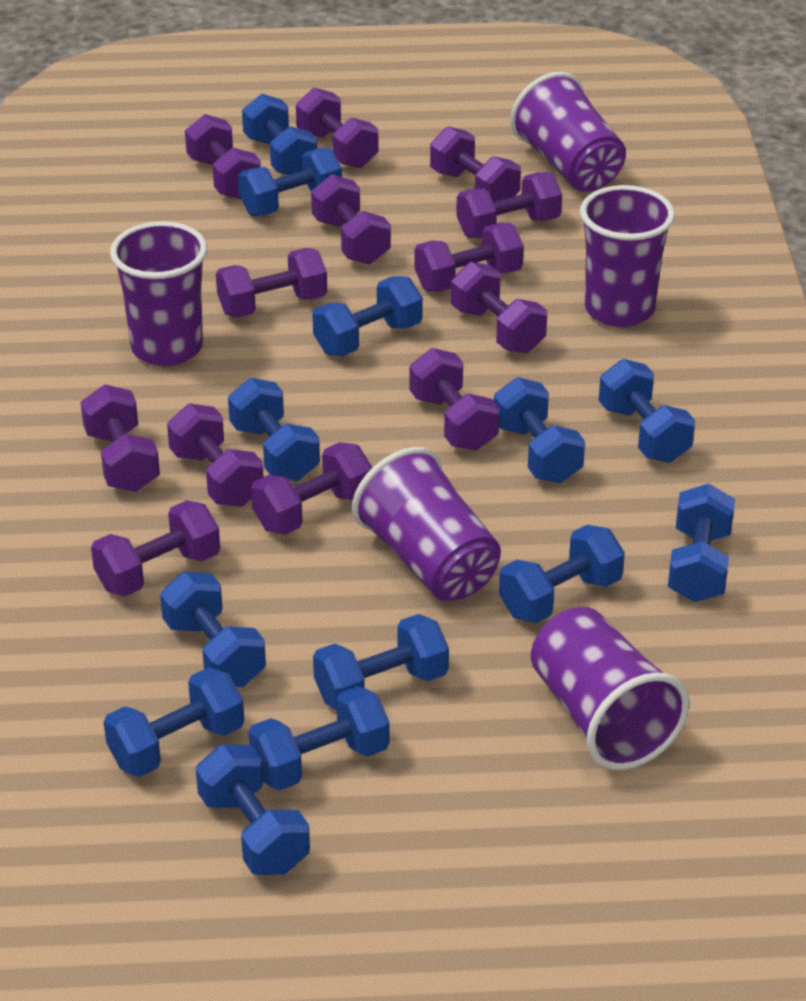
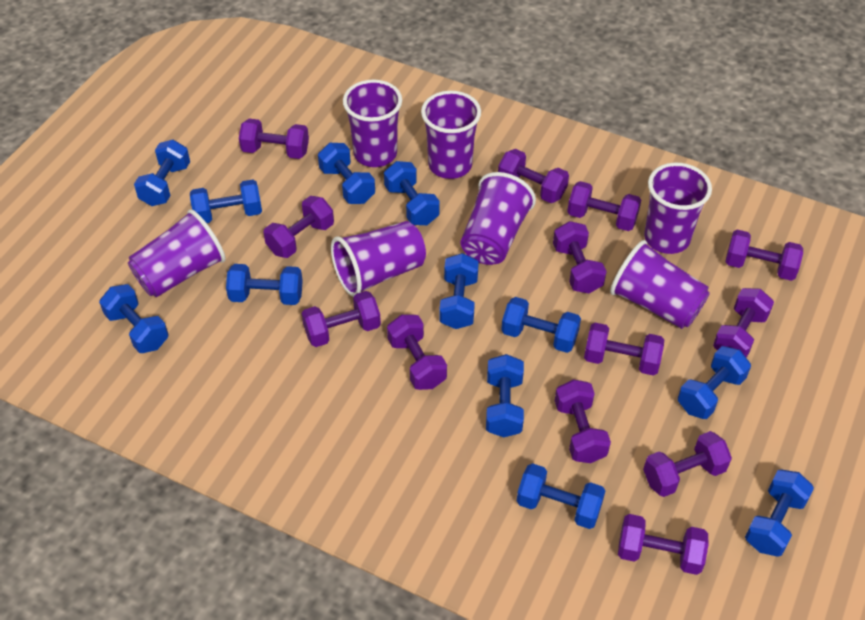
blue dumbbell: [104,667,244,777] [160,572,266,687] [196,744,310,875] [228,378,320,481] [238,147,342,216] [242,94,317,175] [248,686,390,791] [312,276,423,356] [313,614,449,710] [494,377,585,483] [499,525,625,623] [599,359,695,463] [668,484,735,602] = 13 -> [99,284,169,353] [134,140,190,206] [190,179,262,223] [226,264,303,305] [318,143,375,204] [384,161,440,225] [439,253,479,329] [486,354,524,437] [501,297,581,353] [517,463,605,529] [678,346,751,419] [745,469,814,557] = 12
purple cup: [110,221,207,366] [352,447,501,601] [510,72,626,192] [531,607,689,770] [580,185,675,327] = 5 -> [128,209,226,297] [331,221,426,297] [343,79,402,167] [421,91,481,179] [460,172,536,265] [610,240,710,329] [644,163,712,254] = 7

